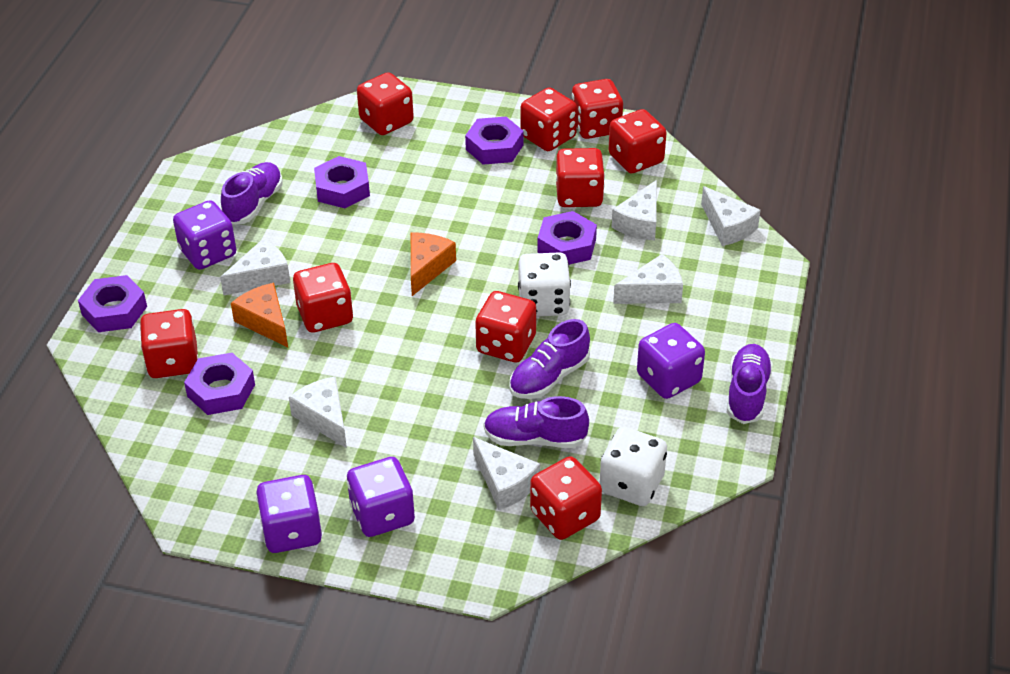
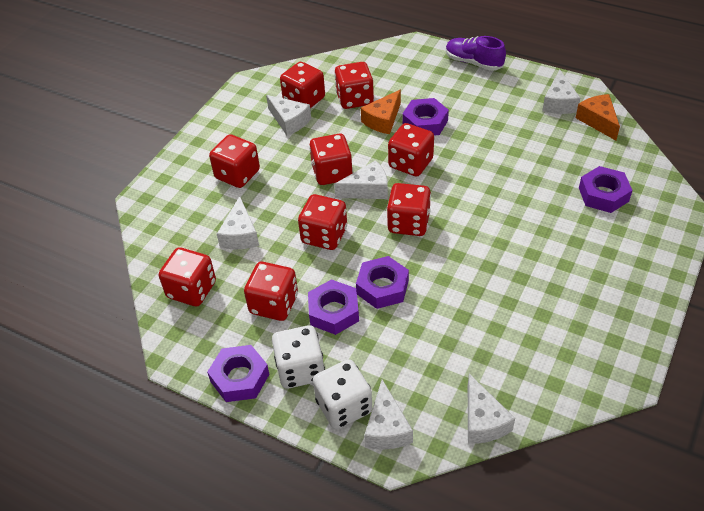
purple dice: [173,200,236,270] [256,475,322,553] [347,457,415,537] [637,323,705,399] = 4 -> none = 0
purple shoe: [221,162,283,225] [484,396,589,448] [509,319,590,399] [727,344,773,424] = 4 -> [446,36,506,71] = 1

